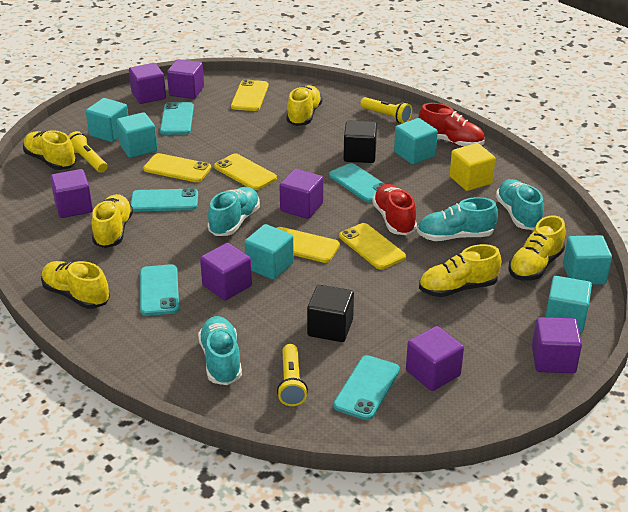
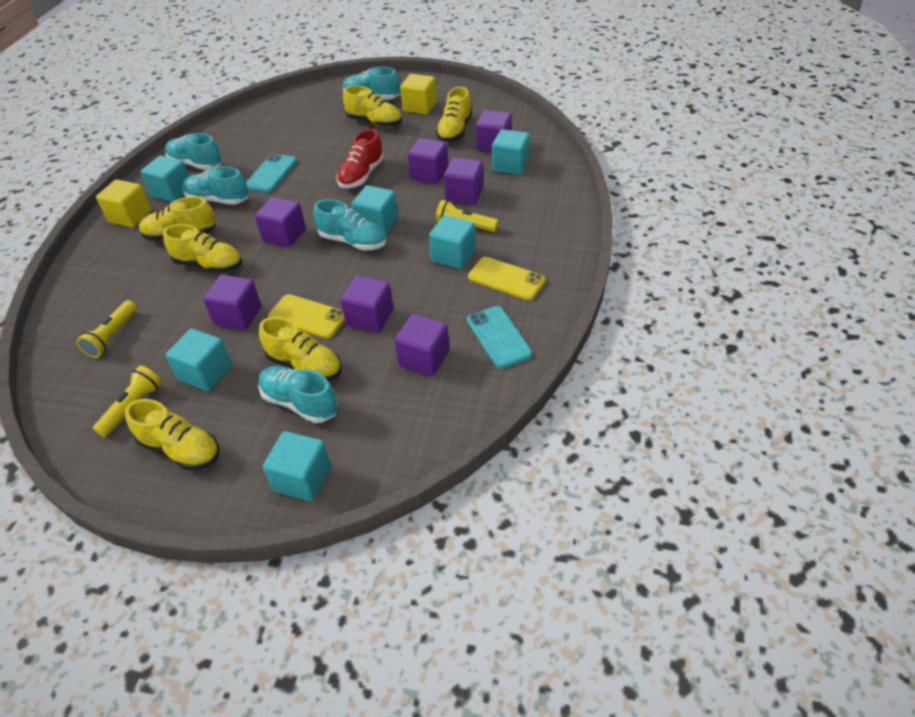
black cube: [307,285,354,342] [344,120,377,163] = 2 -> none = 0
red shoe: [372,184,417,235] [419,103,485,147] = 2 -> [337,129,384,188] = 1
turquoise phone: [130,188,198,212] [140,264,179,316] [160,102,194,135] [329,163,384,202] [333,355,400,420] = 5 -> [246,153,297,193] [467,306,532,369] = 2
turquoise shoe: [198,316,242,385] [208,187,260,236] [417,197,498,241] [496,179,544,230] = 4 -> [165,133,222,170] [182,166,249,205] [258,366,338,423] [313,199,386,251] [343,67,400,100] = 5
yellow cube: [450,143,495,191] = 1 -> [96,179,151,228] [400,74,437,114] = 2
yellow phone: [143,153,211,182] [214,153,277,190] [231,79,268,111] [277,227,340,263] [339,223,406,269] = 5 -> [268,294,345,338] [468,257,545,300] = 2

